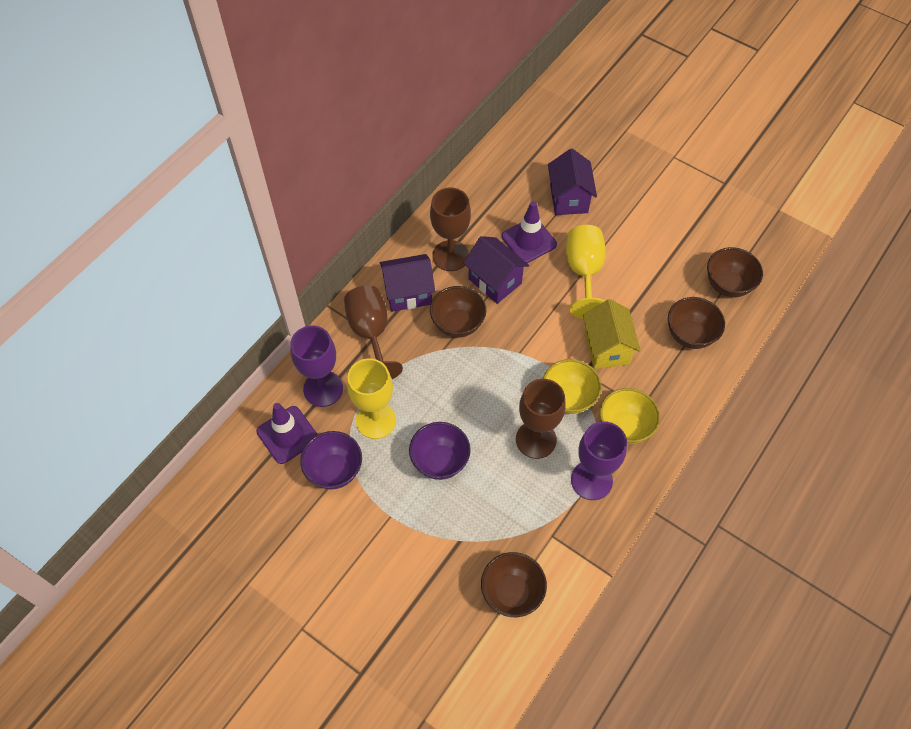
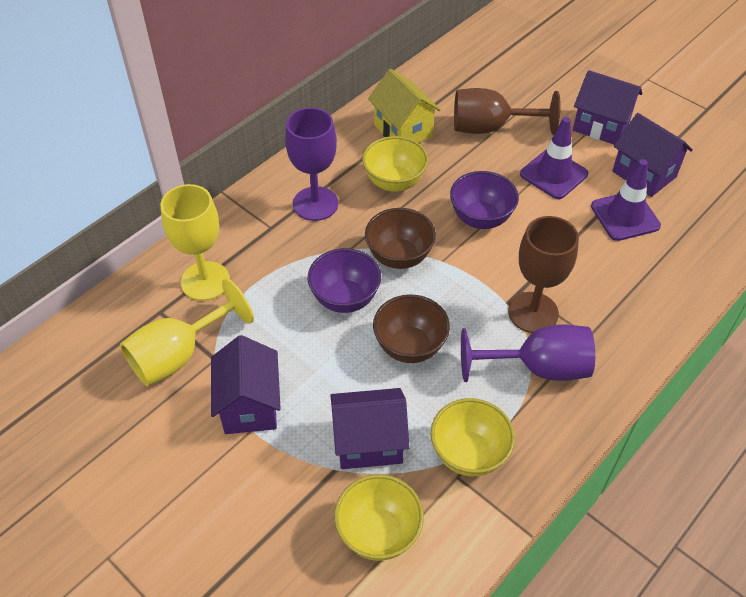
brown bowl: [430,286,486,338] [481,552,547,617] [668,297,725,349] [707,247,763,297] = 4 -> [365,208,436,269] [373,294,450,363] = 2
brown goblet: [344,285,403,379] [430,187,471,271] [516,379,565,459] = 3 -> [454,88,561,135] [508,216,579,333] = 2
purple house: [380,254,435,312] [463,236,529,304] [548,149,597,215] = 3 -> [211,335,281,434] [330,388,410,469] [573,70,642,145] [612,113,693,197] = 4
yellow bowl: [543,359,602,414] [600,388,660,444] = 2 -> [334,474,424,561] [362,136,428,192] [431,398,515,477] = 3

